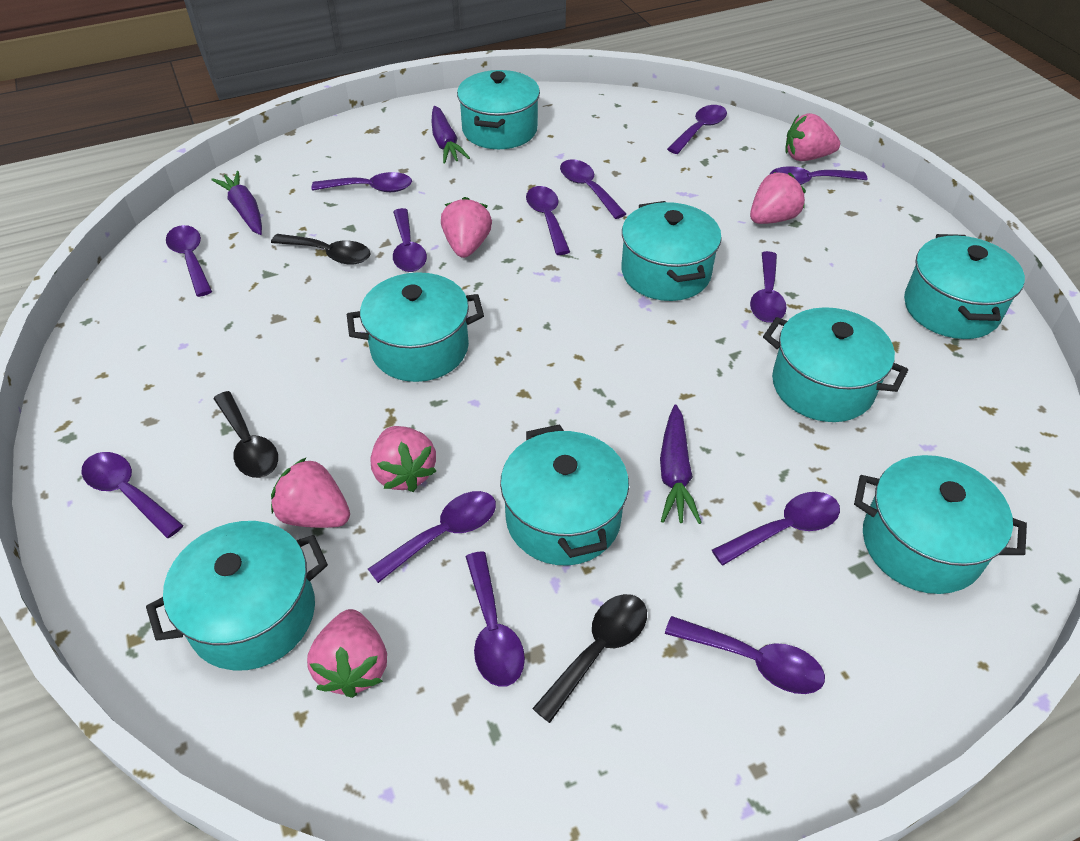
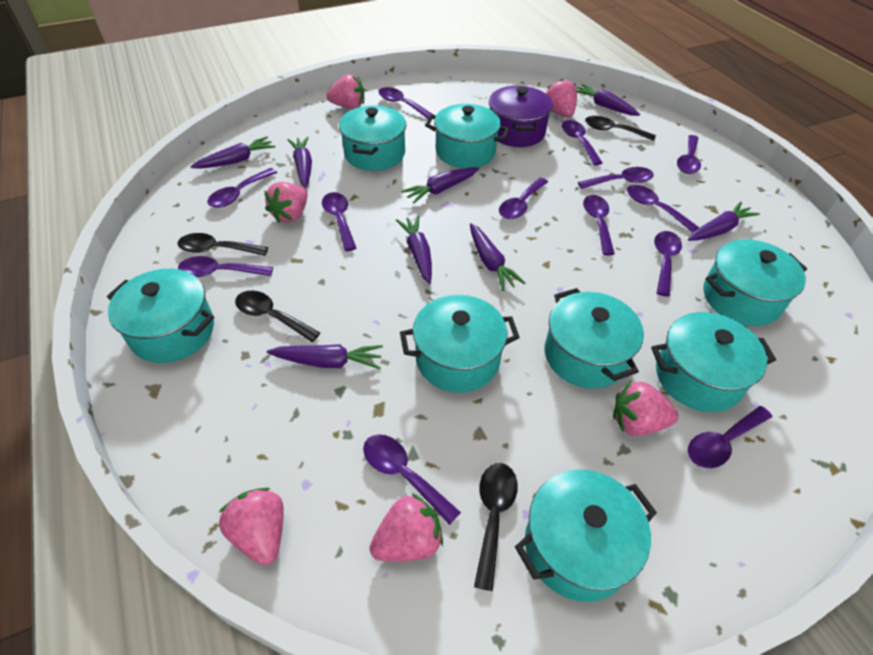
black spoon: [213,391,278,478] [271,234,371,265] [532,594,647,723] = 3 -> [177,233,268,256] [235,290,320,342] [474,463,518,591] [585,116,656,141] = 4
purple carrot: [211,171,262,235] [432,106,470,163] [660,405,702,524] = 3 -> [190,136,275,169] [267,344,383,369] [288,136,312,188] [396,216,432,284] [401,167,479,204] [470,223,525,291] [577,84,640,116] [688,202,760,241] = 8
purple pot: none = 0 -> [489,86,553,147] = 1

